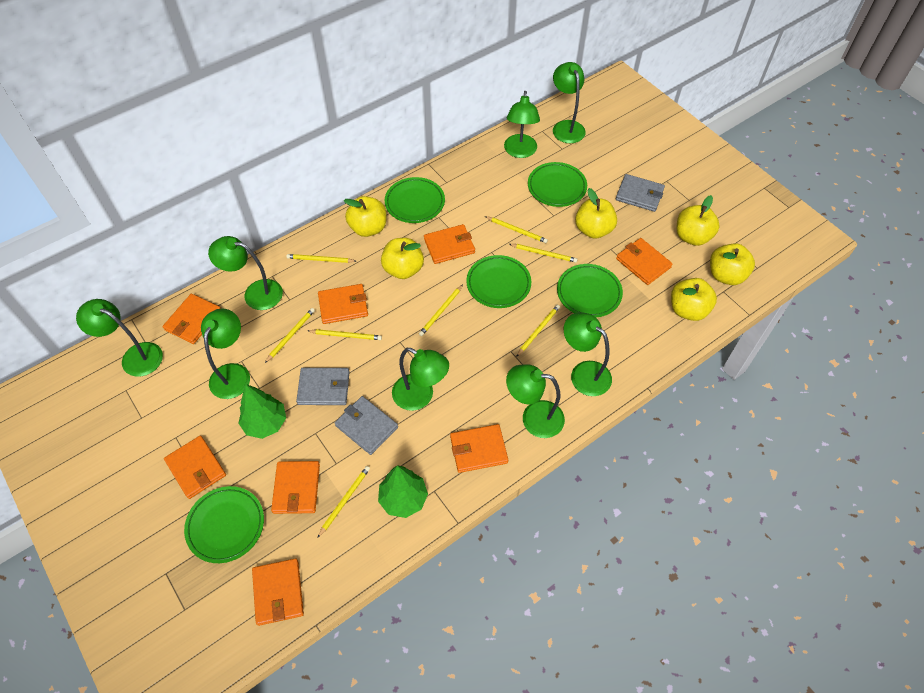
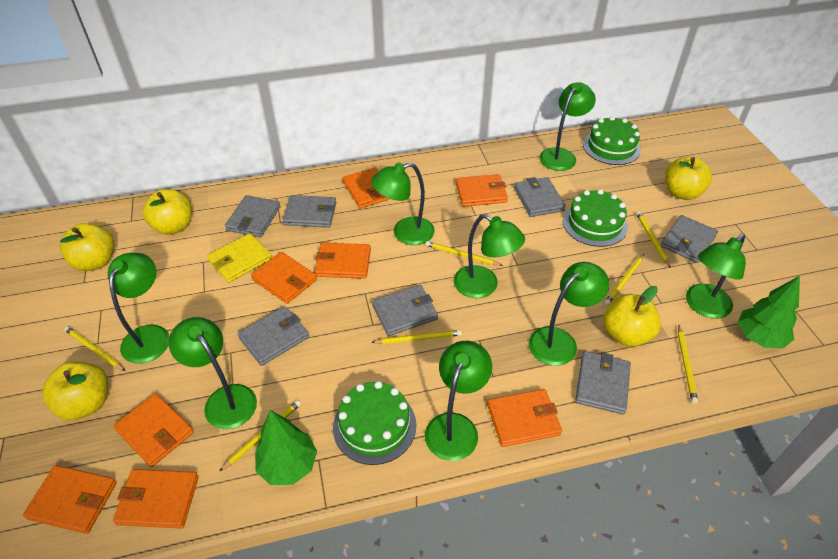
green cake: none = 0 -> [333,381,416,465] [563,189,628,247] [583,116,641,165] = 3
green plate: [184,486,264,563] [385,177,445,223] [466,255,531,308] [528,162,587,207] [557,264,623,318] = 5 -> none = 0
grey wallet: [296,368,350,405] [335,396,398,455] [616,174,665,212] = 3 -> [225,195,281,237] [237,306,309,366] [283,195,336,228] [372,285,438,336] [514,177,566,217] [575,351,631,415] [661,215,718,263] = 7
yellow apple: [344,196,386,237] [381,238,424,279] [575,188,617,239] [671,278,717,321] [677,195,720,246] [710,243,755,285] = 6 -> [42,362,108,420] [60,223,115,271] [143,189,192,235] [604,286,661,347] [665,156,712,200] = 5
yellow pencil: [265,308,315,363] [286,254,356,263] [308,329,382,340] [317,466,370,538] [419,284,463,336] [485,216,548,243] [509,244,578,263] [516,305,560,357] = 8 -> [64,326,125,371] [220,400,301,471] [371,330,462,344] [426,241,503,266] [604,254,644,305] [636,211,671,268] [678,325,698,404] = 7
yellow wallet: none = 0 -> [207,233,272,283] = 1

